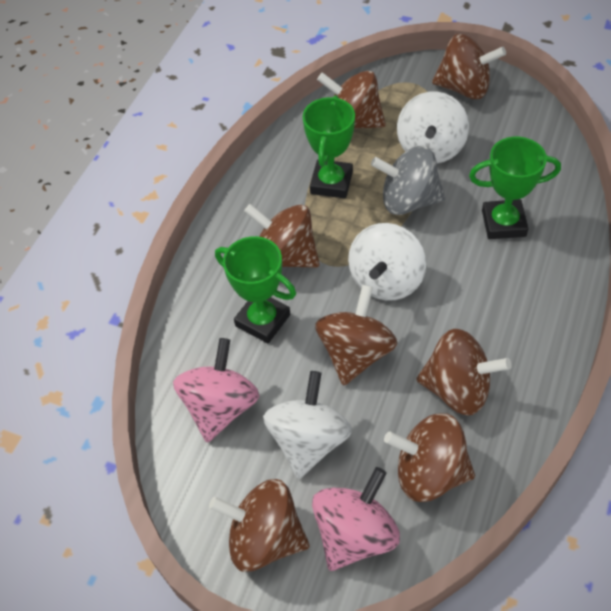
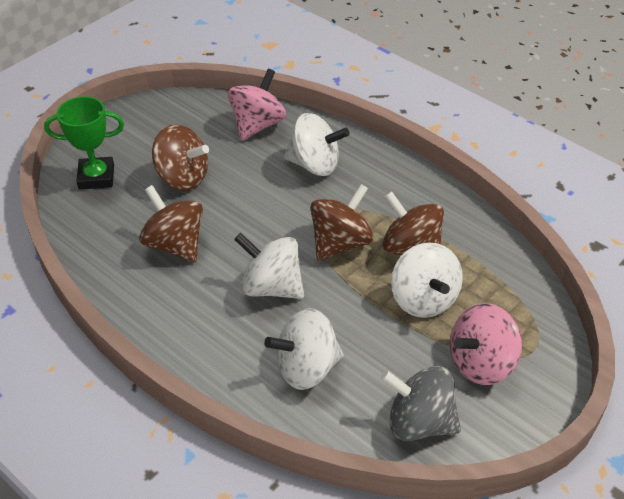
brown spinning top: [209,479,310,572] [244,204,320,268] [315,285,397,385] [317,71,386,128] [384,413,475,502] [416,329,512,416] [432,34,506,99] = 7 -> [139,185,203,262] [152,124,209,190] [310,184,373,261] [382,191,444,255] = 4
green trophy: [215,236,296,343] [303,95,355,198] [469,137,561,239] = 3 -> [44,96,124,190] = 1
white spinning top: [263,371,352,479] [348,223,426,301] [397,91,469,164] = 3 -> [234,233,304,299] [264,308,344,390] [284,113,350,176] [391,242,463,318] = 4

